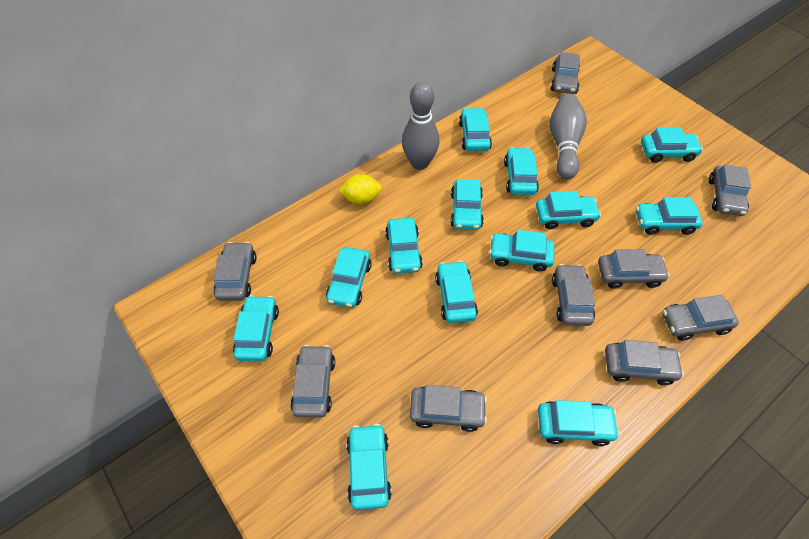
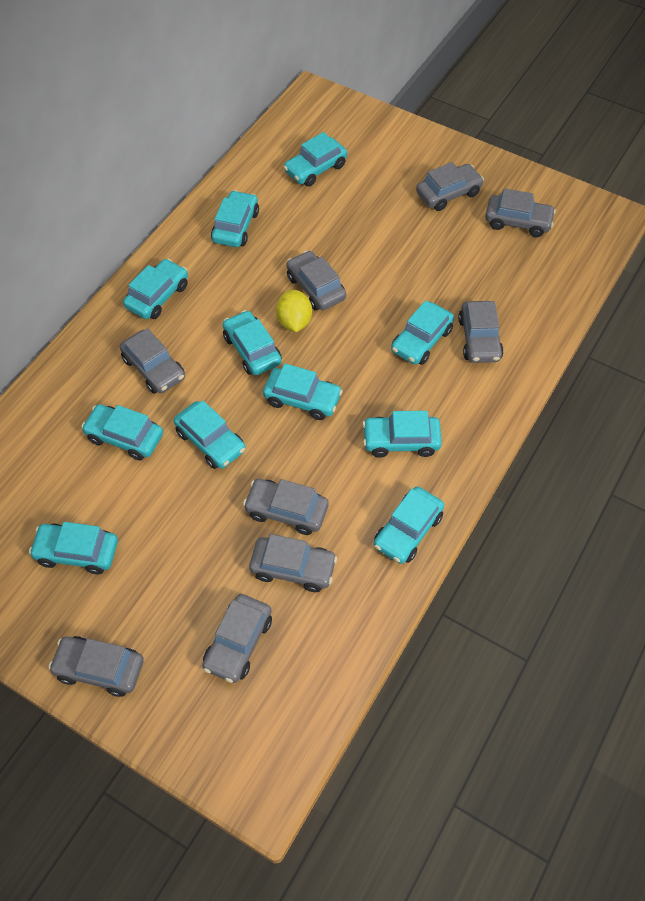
grey bowling pin: [402,81,439,170] [550,94,587,179] = 2 -> none = 0
turquoise car: [233,295,279,361] [326,247,372,308] [346,424,392,510] [385,218,423,274] [435,261,478,323] [450,179,484,230] [459,108,492,151] [489,230,554,272] [504,147,539,195] [536,191,601,229] [538,400,620,446] [636,197,703,235] [641,127,703,163] = 13 -> [29,522,118,574] [81,404,163,460] [123,259,188,319] [174,401,246,469] [211,190,259,247] [223,310,282,375] [263,363,343,420] [283,132,347,187] [362,411,442,458] [374,487,444,564] [391,300,454,365] = 11

